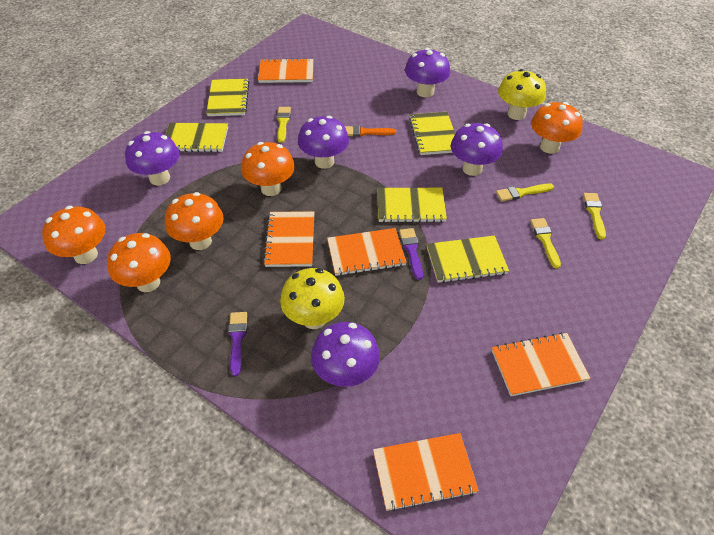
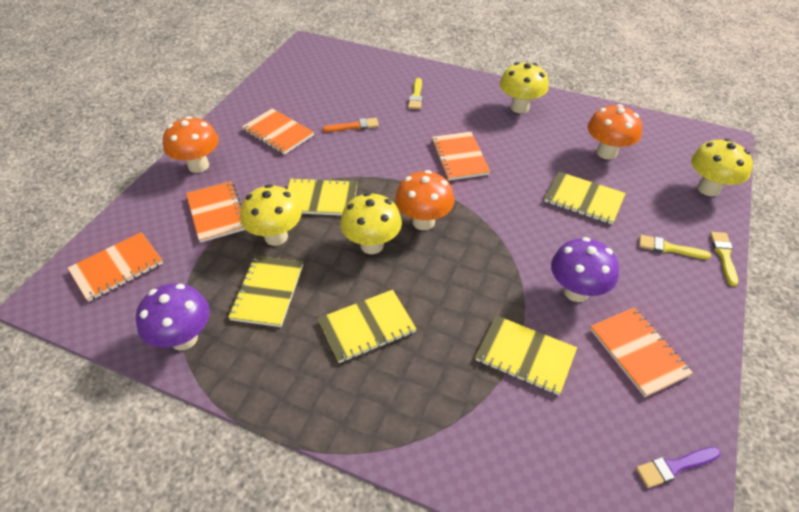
orange mushroom: [42,206,105,264] [107,233,171,292] [165,192,224,250] [241,142,295,196] [531,102,583,154] = 5 -> [163,116,219,173] [395,170,454,230] [587,104,642,160] = 3
purple brush: [228,312,247,376] [399,228,423,280] = 2 -> [636,447,721,488] = 1
purple mushroom: [125,131,179,186] [298,116,349,169] [311,322,380,387] [405,48,450,98] [451,123,503,176] = 5 -> [136,283,210,350] [551,237,619,302] = 2
yellow brush: [277,107,291,143] [496,183,554,201] [530,218,561,268] [583,193,606,240] = 4 -> [408,78,423,109] [639,235,711,259] [710,232,738,286] = 3
yellow mushroom: [280,268,345,329] [498,69,546,120] = 2 -> [240,184,302,246] [340,193,402,254] [500,62,549,113] [691,139,753,196] = 4

